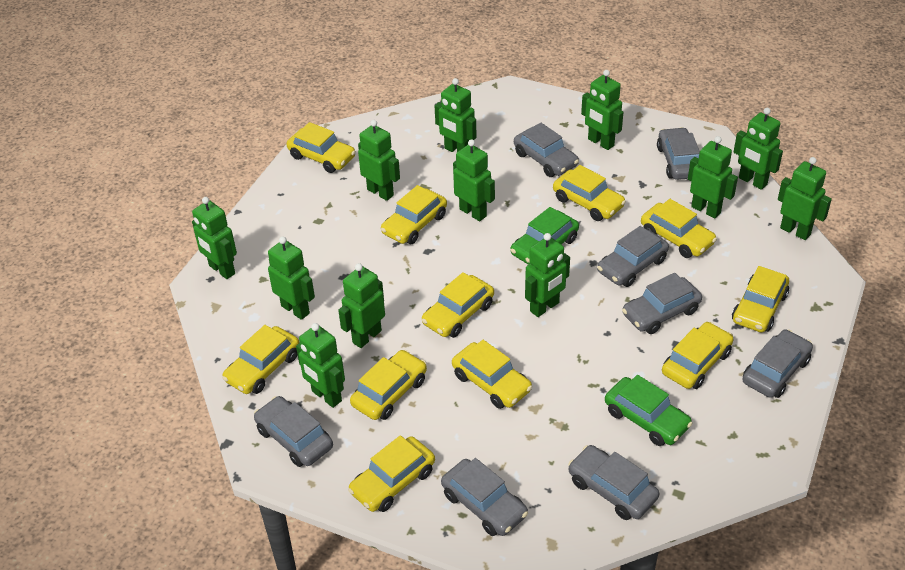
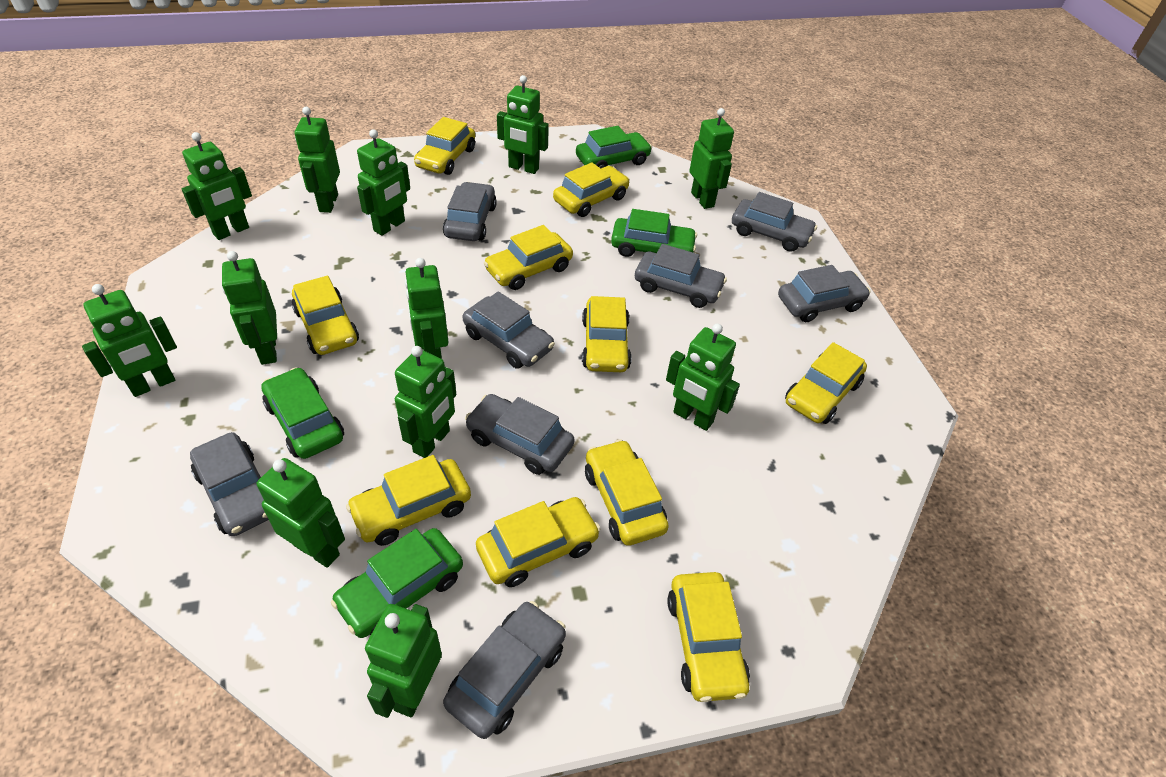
green car: [510,207,579,265] [605,375,693,446] = 2 -> [261,367,344,459] [331,528,463,638] [576,126,652,168] [611,209,697,257] = 4
yellow car: [222,325,299,394] [287,122,356,173] [348,435,435,512] [350,350,427,420] [381,185,447,244] [422,272,494,338] [452,340,532,409] [553,165,626,221] [641,199,717,258] [662,322,734,389] [732,266,789,332] = 11 -> [291,276,359,355] [346,455,471,546] [414,117,475,175] [476,497,600,587] [484,225,573,290] [553,162,630,217] [582,296,632,372] [585,439,669,546] [667,572,750,702] [785,342,867,424] = 10

